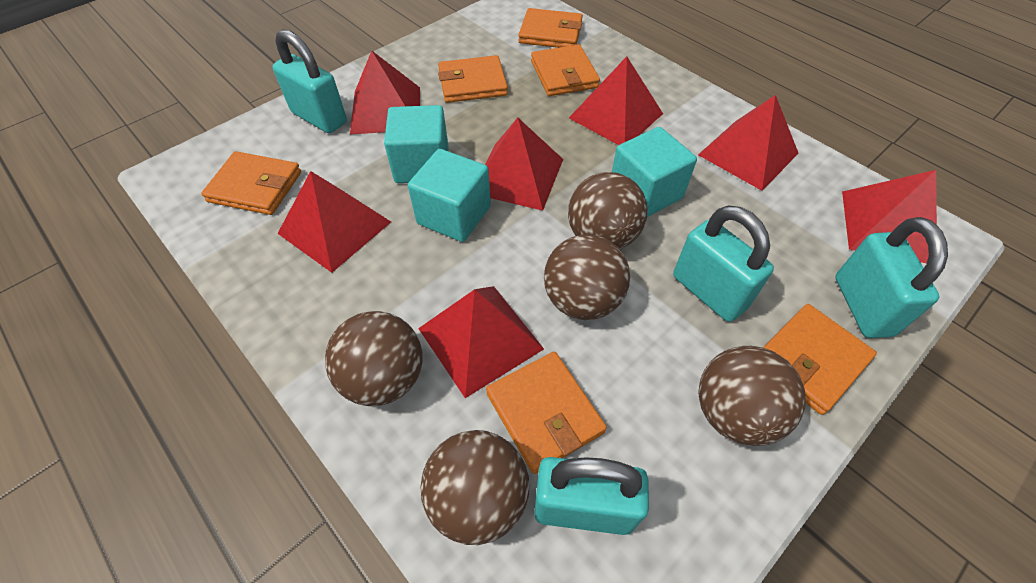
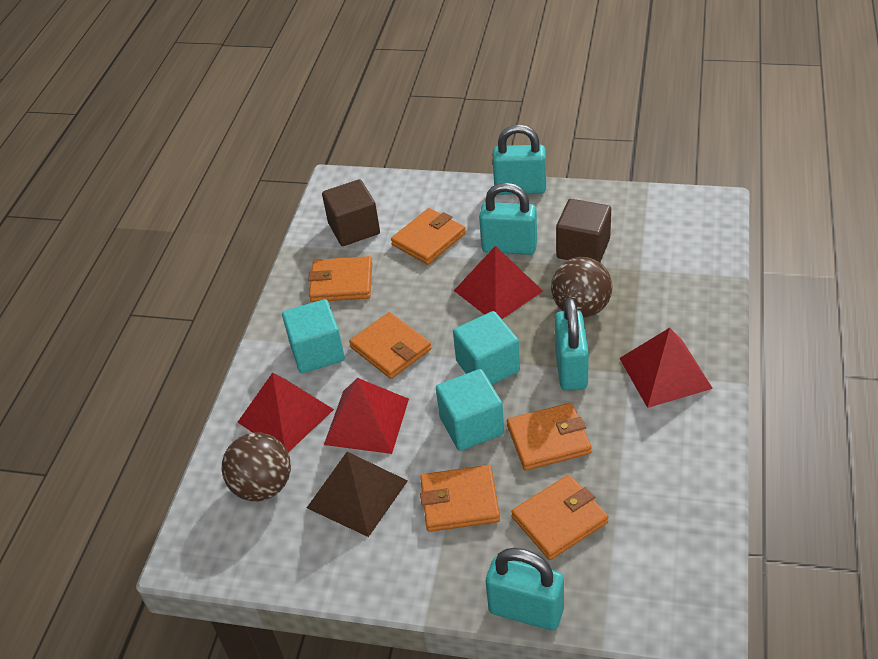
brown ball: [325,311,422,406] [420,430,529,545] [544,234,630,320] [568,172,648,249] [698,346,806,446] = 5 -> [222,432,291,501] [551,257,613,318] = 2
brown cube: none = 0 -> [322,179,380,246] [556,199,611,262] = 2
brown pyramid: none = 0 -> [307,452,408,537] = 1
red pyramid: [278,171,391,273] [350,51,420,135] [418,286,544,398] [485,117,563,211] [569,56,663,145] [698,95,799,191] [842,170,937,263] = 7 -> [238,372,334,452] [324,378,409,454] [454,246,543,319] [619,328,713,408] = 4

